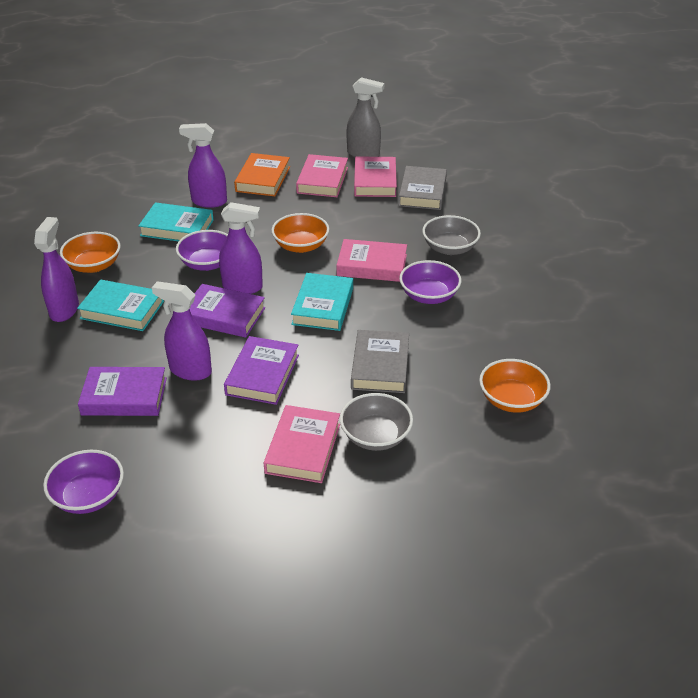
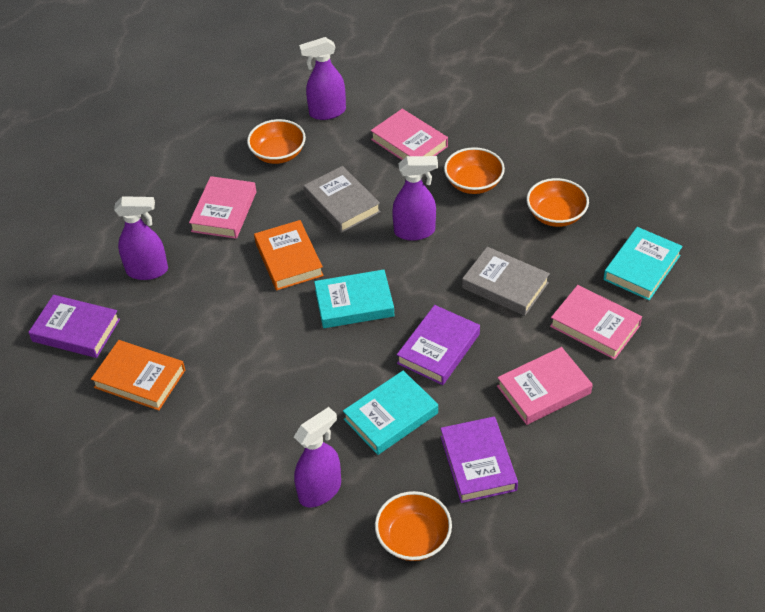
grey bowl: [340,393,413,451] [422,215,481,255] = 2 -> none = 0
grey spray bottle: [347,77,384,157] = 1 -> none = 0
orange book: [234,153,290,196] = 1 -> [91,340,185,410] [254,220,324,291] = 2
orange bowl: [60,232,121,273] [271,213,329,253] [479,359,551,413] = 3 -> [247,119,306,164] [375,491,452,561] [444,147,505,194] [527,178,589,227] = 4
purple bowl: [43,450,124,514] [176,230,228,271] [399,260,461,304] = 3 -> none = 0

